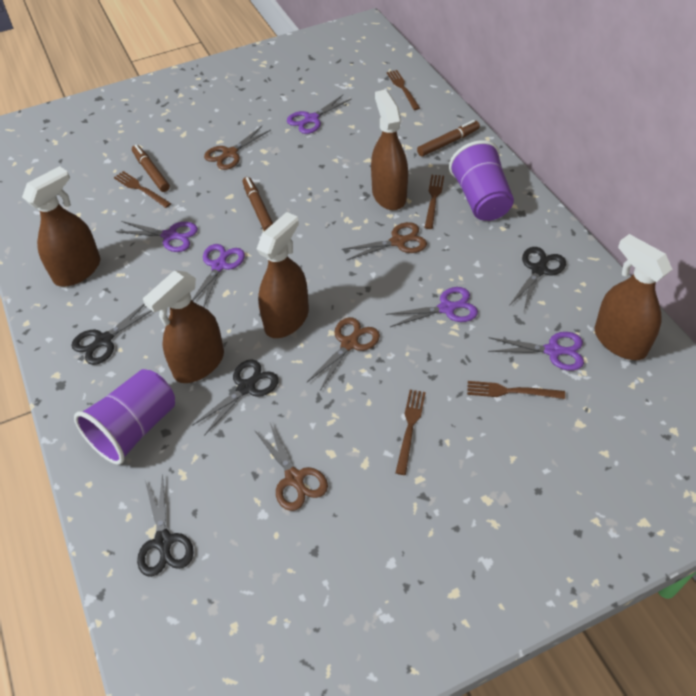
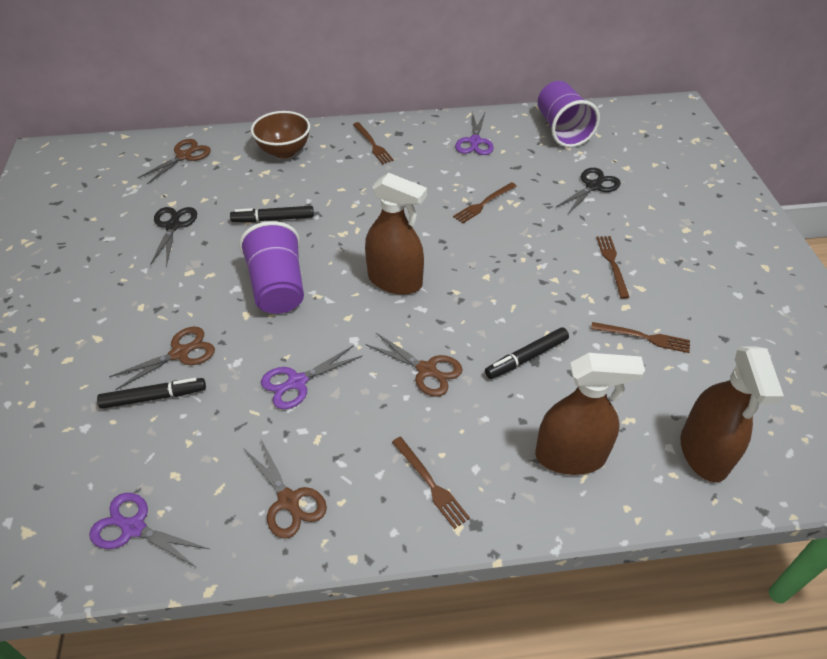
black marker: none = 0 -> [97,378,206,409] [230,206,314,222] [485,327,569,379] = 3
black scissors: [71,304,152,365] [137,474,194,577] [192,359,279,436] [509,247,566,311] = 4 -> [150,207,197,266] [556,168,621,215] = 2
brown bowl: none = 0 -> [251,111,310,158] = 1
brown marker: [132,145,170,192] [242,177,273,231] [417,120,480,156] = 3 -> none = 0
brown spray bottle: [22,166,100,287] [143,270,224,383] [257,212,309,338] [371,90,408,210] [595,234,672,360] = 5 -> [365,173,427,295] [535,353,645,475] [680,347,784,482] = 3
purple scissors: [115,221,198,252] [192,244,245,307] [287,94,351,134] [386,287,478,327] [488,332,584,371] = 5 -> [89,493,209,568] [261,345,363,409] [455,113,494,155] = 3

